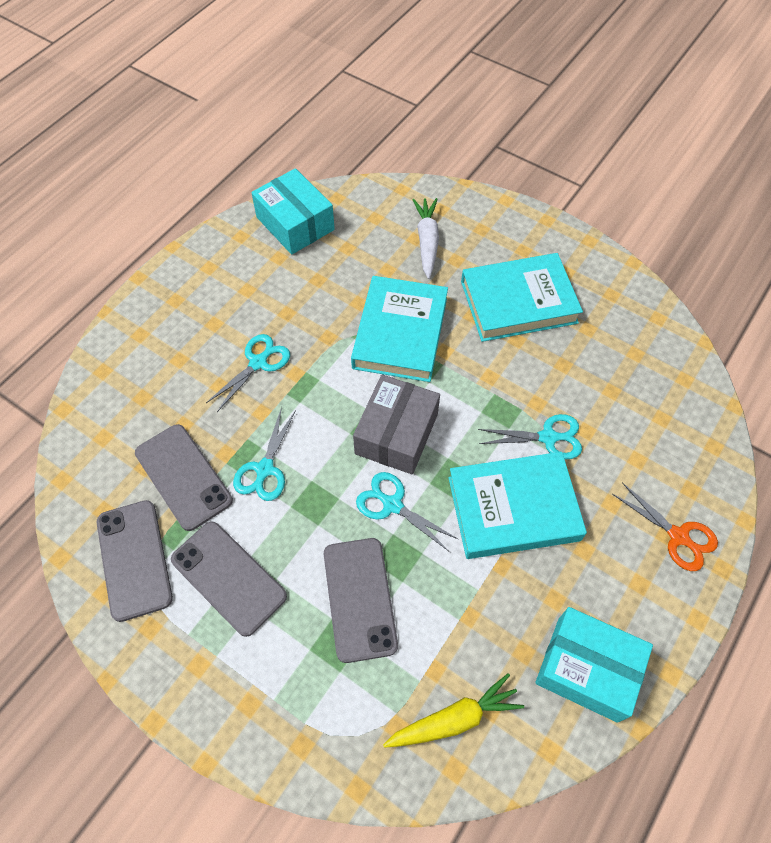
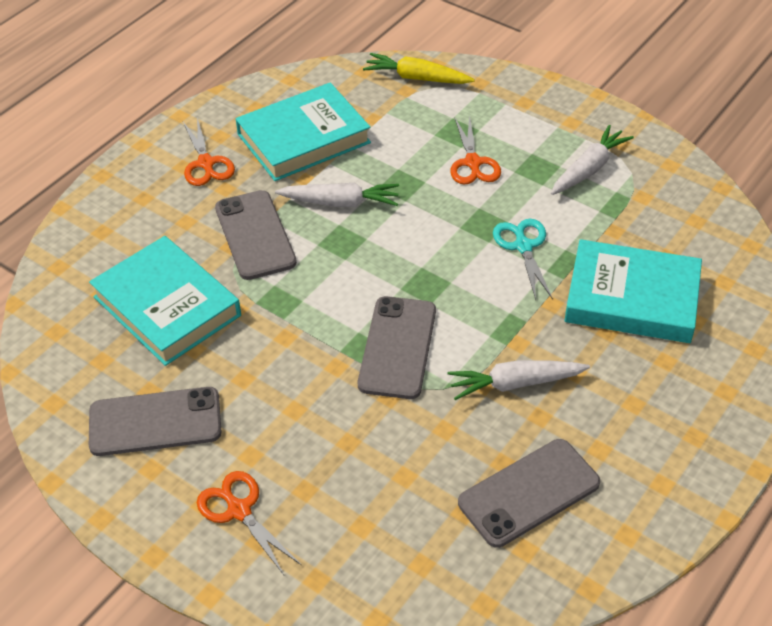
grey box: [353,374,440,475] = 1 -> none = 0
orange scissors: [612,483,718,571] = 1 -> [183,117,235,186] [197,471,301,575] [450,114,501,184] = 3
turquoise box: [251,168,335,254] [535,607,653,723] = 2 -> none = 0
turquoise scissors: [206,334,290,412] [233,407,296,501] [356,472,458,551] [478,414,582,459] = 4 -> [493,219,553,300] = 1
white carrot: [412,198,439,279] = 1 -> [275,183,399,207] [447,360,590,400] [551,125,634,195] = 3

